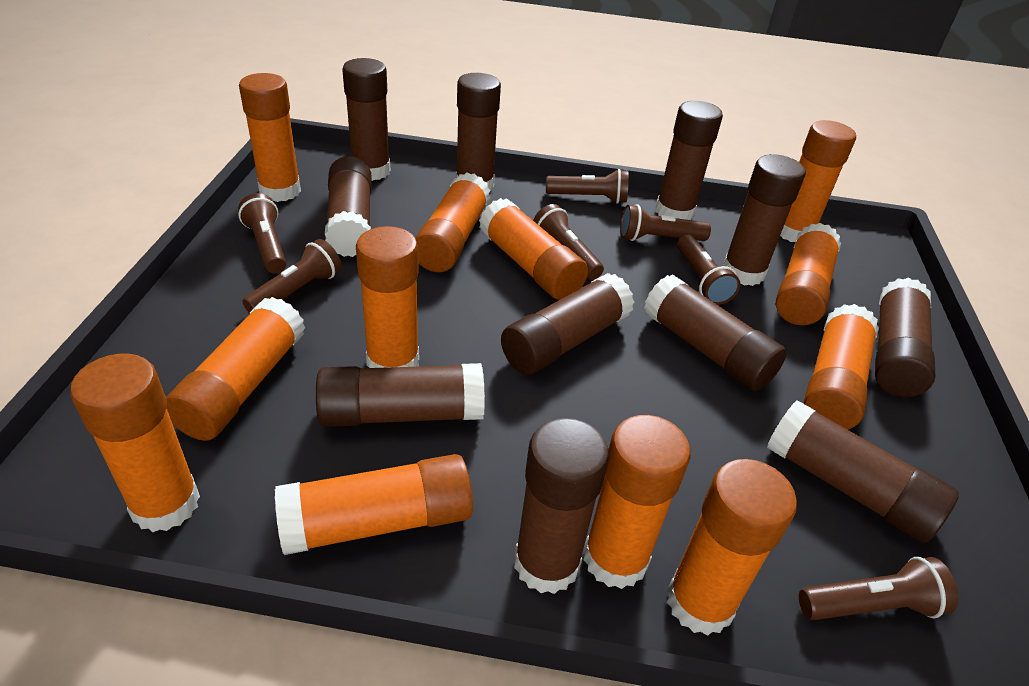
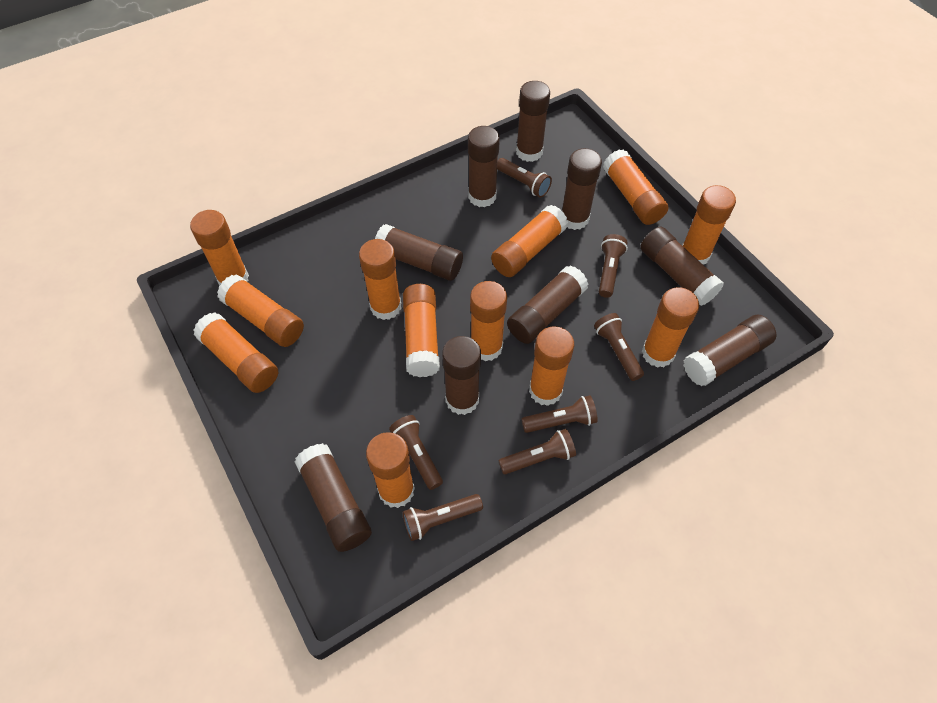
brown glue stick: [316,363,485,427] [325,156,372,257] [342,58,391,181] [456,73,501,191] [501,273,634,375] [515,418,609,594] [644,274,787,391] [655,101,723,220] [723,154,806,286] [767,400,959,543] [875,277,936,397] = 11 -> [295,443,372,552] [375,224,463,281] [442,336,481,415] [468,126,500,207] [507,265,588,344] [516,81,550,162] [562,148,602,230] [640,227,724,306] [683,315,776,386] = 9

